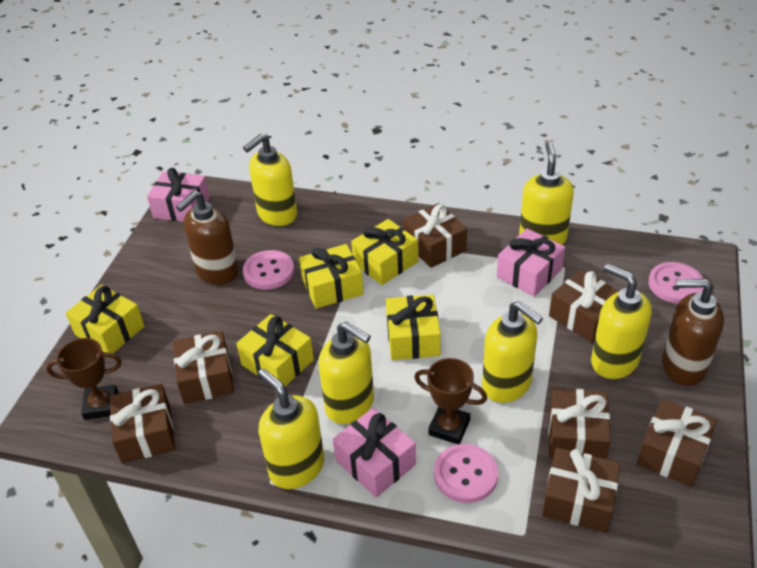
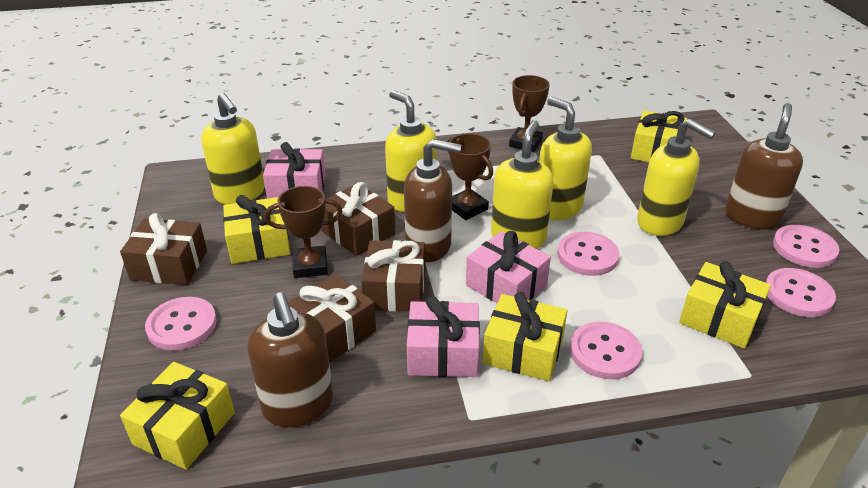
brown gift: [110,384,175,463] [173,331,234,404] [403,203,467,268] [542,448,621,533] [548,388,611,459] [549,269,619,343] [637,398,717,487] = 7 -> [120,213,207,285] [288,274,376,363] [321,182,395,256] [361,240,425,312] = 4
brown soap dispenser: [176,191,239,285] [662,279,724,386] = 2 -> [247,293,333,427] [404,139,461,262] [725,103,803,229] = 3
brown trophy: [46,338,122,420] [414,358,487,444] = 2 -> [264,186,342,278] [447,133,493,220] [509,75,550,152] = 3
pink button: [243,250,294,290] [434,444,498,503] [648,262,704,304] = 3 -> [145,297,217,351] [557,232,619,276] [570,322,642,379] [766,268,836,317] [773,225,839,268] = 5
yellow soap dispenser: [243,134,297,226] [258,368,324,489] [319,322,374,424] [482,301,543,403] [519,141,574,245] [591,264,652,379] = 6 -> [201,93,265,204] [385,90,437,212] [491,120,554,249] [539,97,592,220] [637,119,716,236] = 5

